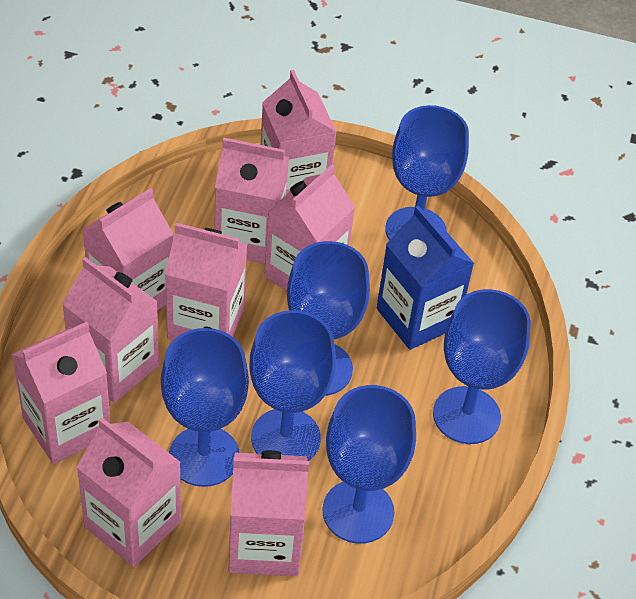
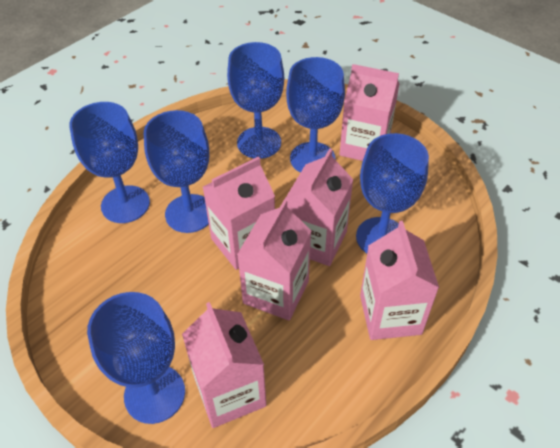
blue carton: [377,206,474,350] = 1 -> none = 0
pink carton: [12,322,111,464] [62,257,159,403] [77,418,181,567] [82,188,173,311] [165,223,247,340] [214,138,289,264] [228,450,309,576] [261,70,337,195] [264,164,355,291] = 9 -> [182,302,267,428] [203,157,275,270] [237,200,311,321] [285,148,353,266] [339,64,400,161] [360,221,439,340] = 6

